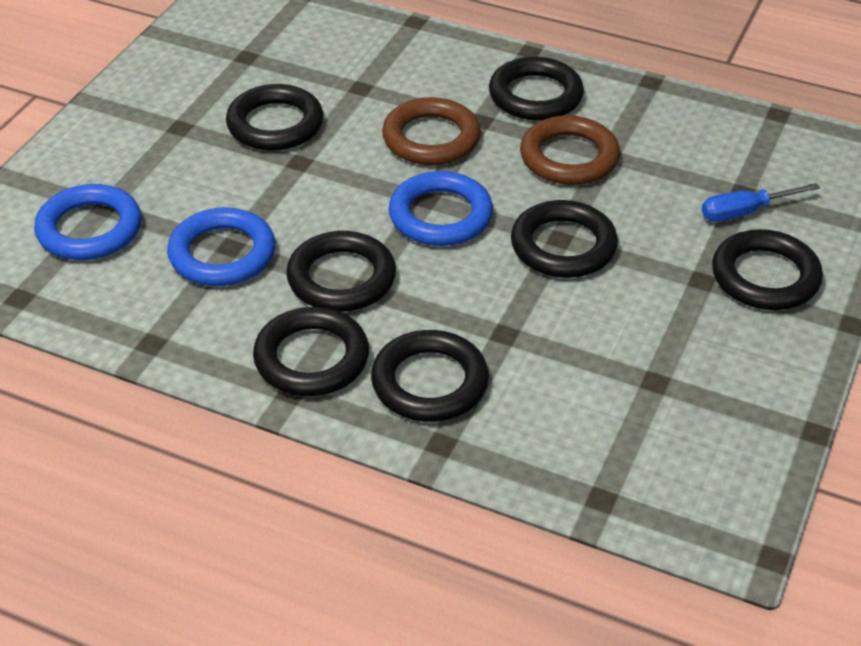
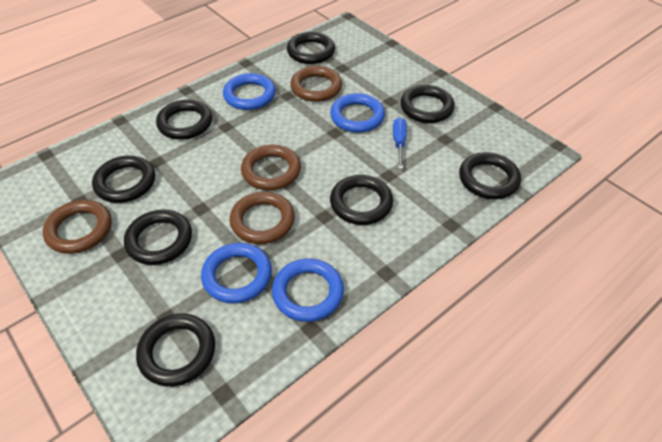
black ring: [226,84,323,150] [253,307,369,396] [286,231,396,312] [371,330,489,422] [489,57,584,121] [511,200,618,278] [712,229,823,310] = 7 -> [92,156,155,203] [124,210,192,265] [136,314,215,387] [156,100,212,140] [287,32,335,64] [330,175,393,225] [400,85,455,123] [459,152,521,199] = 8
blue ring: [34,184,141,260] [167,207,275,286] [389,171,493,246] = 3 -> [201,243,272,304] [223,73,276,110] [272,258,344,322] [330,93,385,133] = 4
brown ring: [382,97,481,165] [520,115,620,185] = 2 -> [43,200,112,254] [230,192,295,244] [241,145,301,190] [290,66,342,102] = 4

